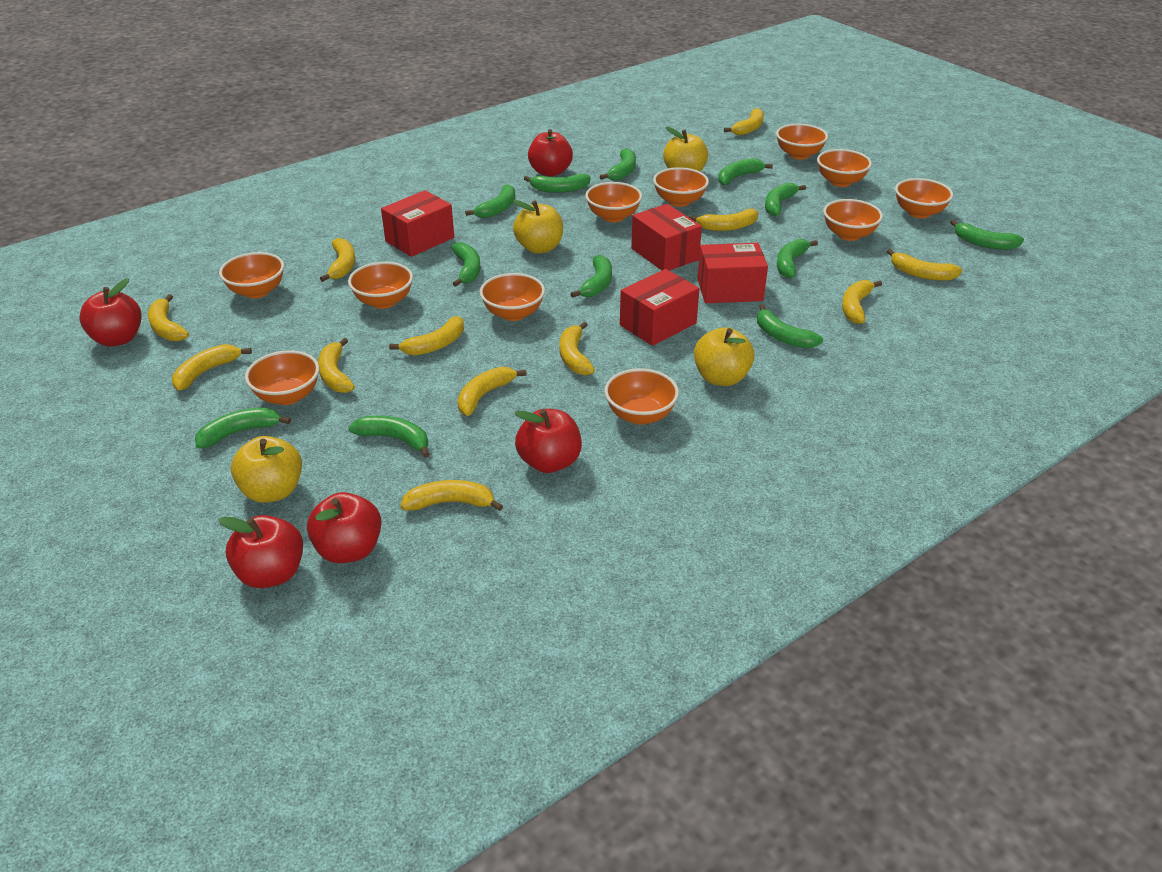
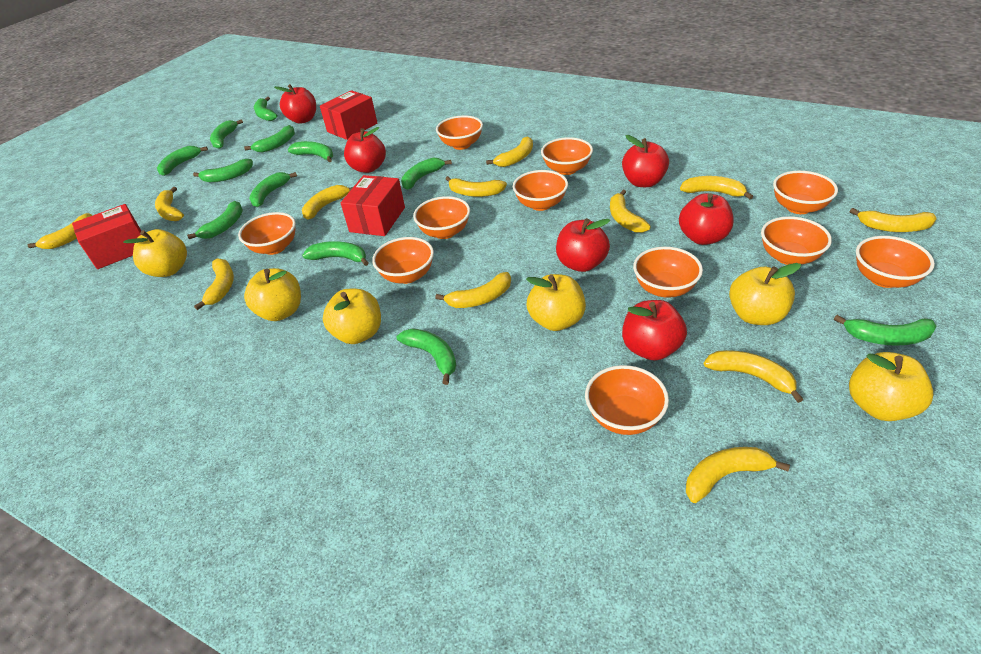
red apple: [79,278,142,347] [218,515,303,588] [307,492,382,563] [515,409,582,473] [528,129,573,177] = 5 -> [274,84,316,124] [344,127,386,173] [556,218,610,272] [622,135,669,187] [622,300,687,361] [679,193,734,245] = 6
red box: [381,190,454,257] [620,269,700,346] [631,204,702,271] [697,243,768,303] = 4 -> [72,204,141,269] [320,90,377,140] [341,175,405,236] = 3
yellow apple: [231,436,302,503] [513,200,563,254] [663,127,708,172] [694,327,755,386] = 4 -> [123,229,187,277] [244,268,301,321] [323,289,381,344] [526,274,586,331] [729,263,801,325] [849,352,933,421] = 6

